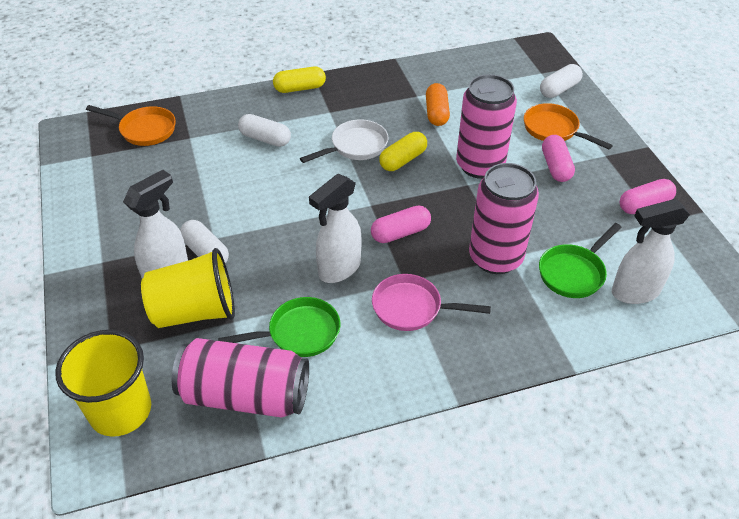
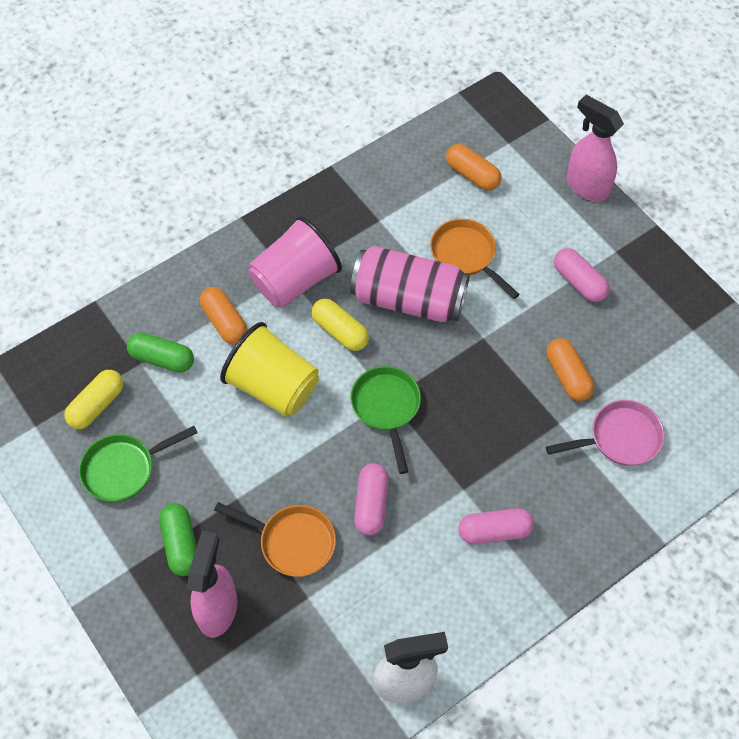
green capsule: none = 0 -> [127,332,194,373] [159,503,197,576] = 2
orange capsule: [426,83,450,126] = 1 -> [200,287,248,344] [446,144,502,191] [546,338,594,401] = 3
pink can: [172,338,309,418] [456,74,517,179] [469,163,539,274] = 3 -> [350,246,470,322] = 1
pink cup: none = 0 -> [248,216,342,308] = 1
pink spray bottle: none = 0 -> [187,531,237,638] [566,95,624,201] = 2
white capsule: [180,220,229,264] [238,114,291,147] [540,64,583,98] = 3 -> none = 0
white pan: [300,120,388,163] = 1 -> none = 0
white spray bottle: [123,170,188,278] [309,174,361,283] [612,199,690,304] = 3 -> [374,632,448,703] = 1
yellow cup: [55,330,151,437] [141,248,235,328] = 2 -> [220,322,319,417] = 1

